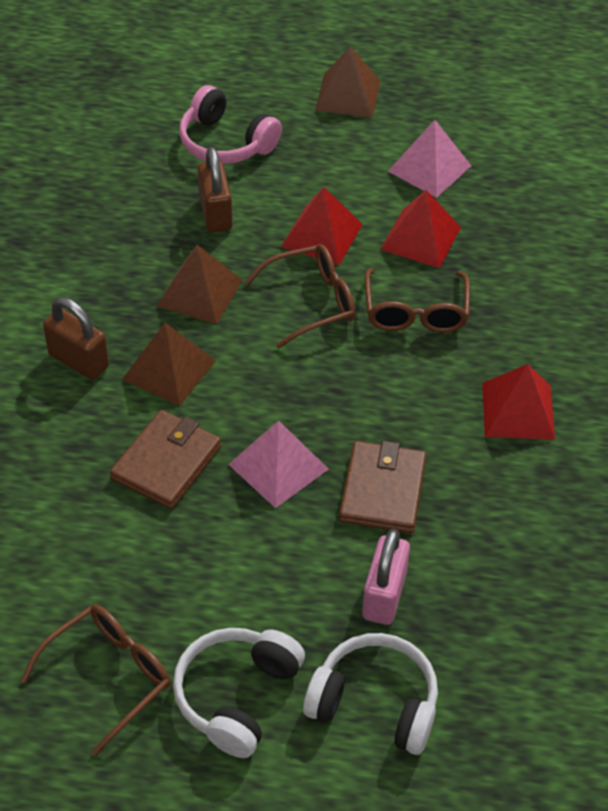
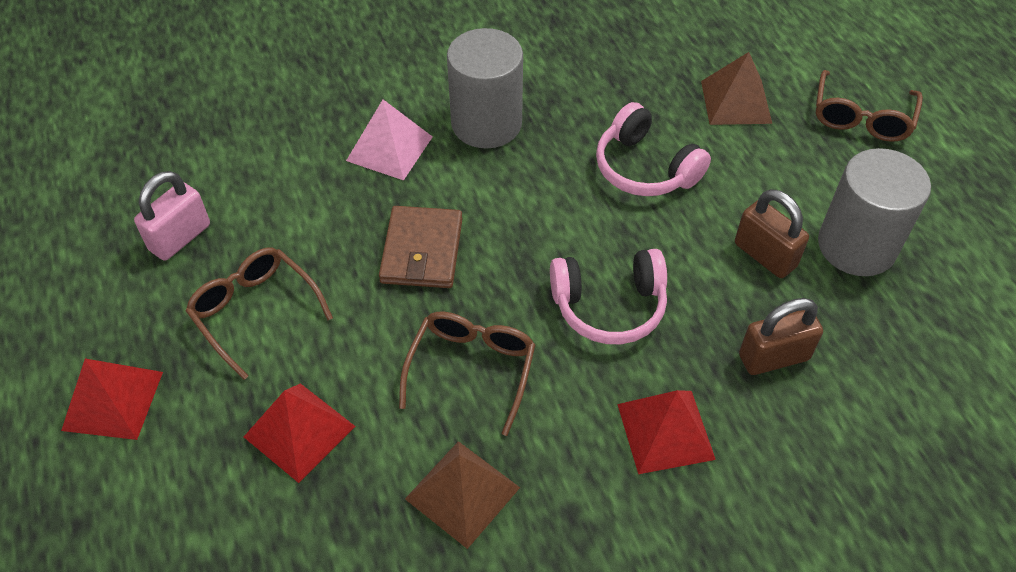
brown pyramid: [122,323,216,406] [157,245,242,324] [315,46,380,118] = 3 -> [405,441,520,549] [701,52,772,125] = 2
brown wallet: [110,410,221,509] [339,441,426,533] = 2 -> [379,206,463,288] = 1
grey cylinder: none = 0 -> [447,28,523,149] [818,148,931,276] = 2
pink headphones: [179,85,282,164] = 1 -> [550,249,667,344] [596,102,711,196] = 2
pink pyramid: [228,420,329,508] [388,120,471,198] = 2 -> [346,99,433,181] = 1
white headphones: [173,628,305,758] [303,633,438,755] = 2 -> none = 0

